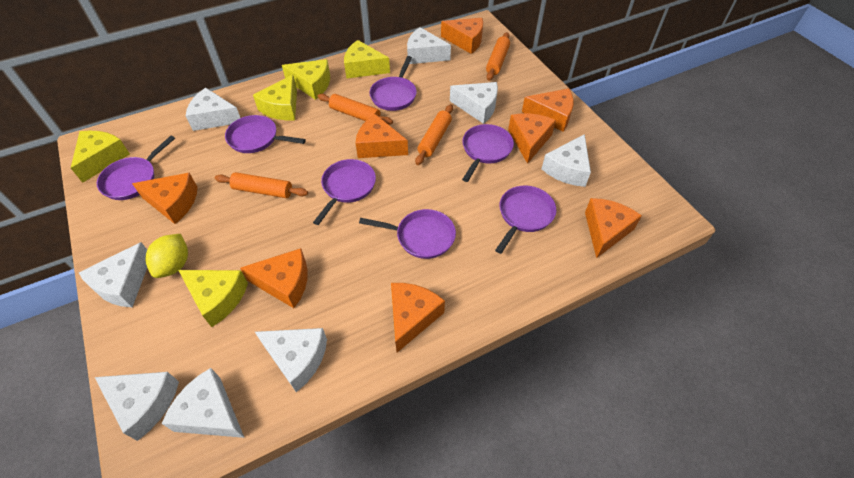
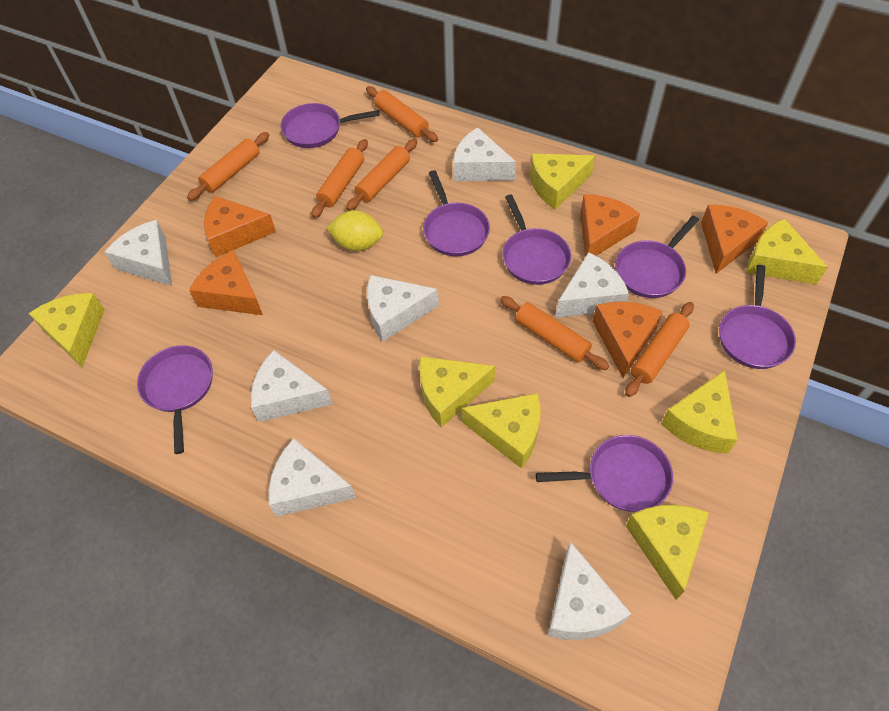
orange cheese: [132,173,198,224] [240,248,308,308] [356,114,408,158] [391,283,445,352] [441,18,483,54] [508,113,556,164] [522,88,574,132] [585,198,642,258] = 8 -> [189,250,263,315] [204,196,276,257] [580,194,640,257] [593,301,663,378] [701,205,769,274] = 5
orange rolling pin: [215,172,308,198] [318,94,393,125] [415,104,453,165] [486,32,510,81] = 4 -> [187,132,269,201] [312,139,368,218] [346,139,417,211] [366,86,438,142] [500,296,609,370] [625,302,694,397] = 6
white cheese: [79,242,147,307] [95,372,179,441] [162,368,244,438] [186,88,240,131] [255,328,327,392] [407,27,451,64] [450,82,498,124] [542,134,591,187] = 8 -> [105,220,172,286] [251,350,332,422] [268,438,356,517] [367,275,439,342] [453,127,516,181] [547,542,631,640] [555,252,629,318] = 7
yellow cheese: [71,131,130,183] [178,270,248,327] [253,75,297,120] [282,59,330,100] [344,40,390,79] = 5 -> [29,293,105,367] [419,356,495,428] [462,393,540,469] [530,154,595,210] [626,505,709,600] [661,370,738,454] [746,219,828,285] = 7

